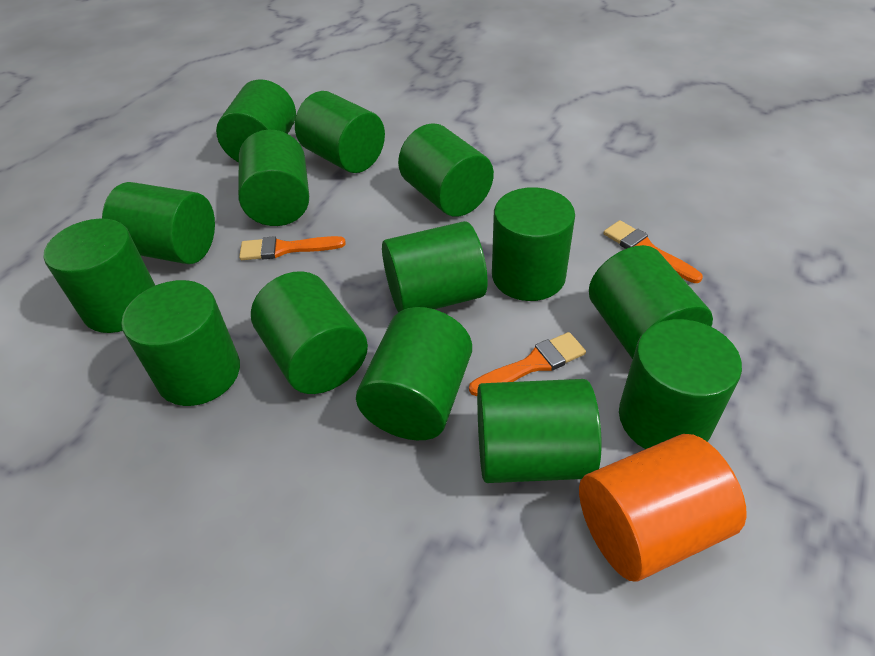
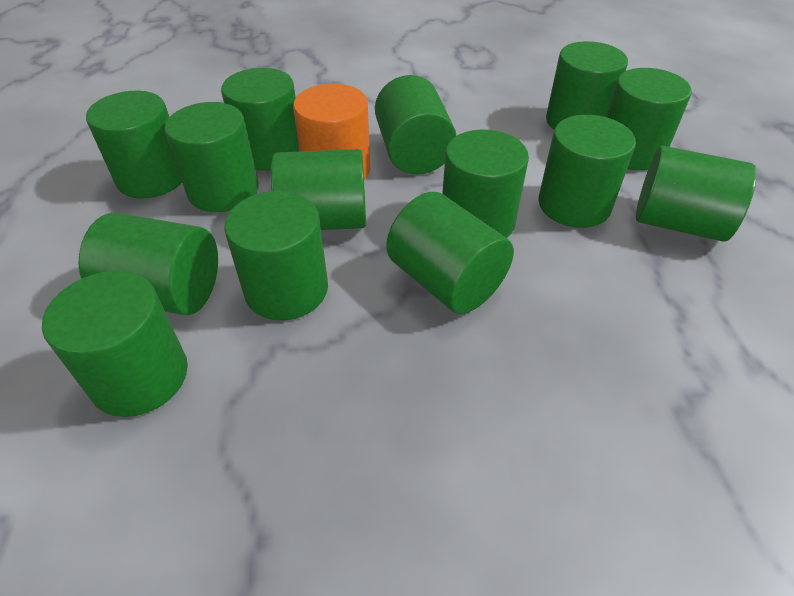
orange brush: [239,236,346,260] [469,332,586,396] [603,220,703,283] = 3 -> none = 0

